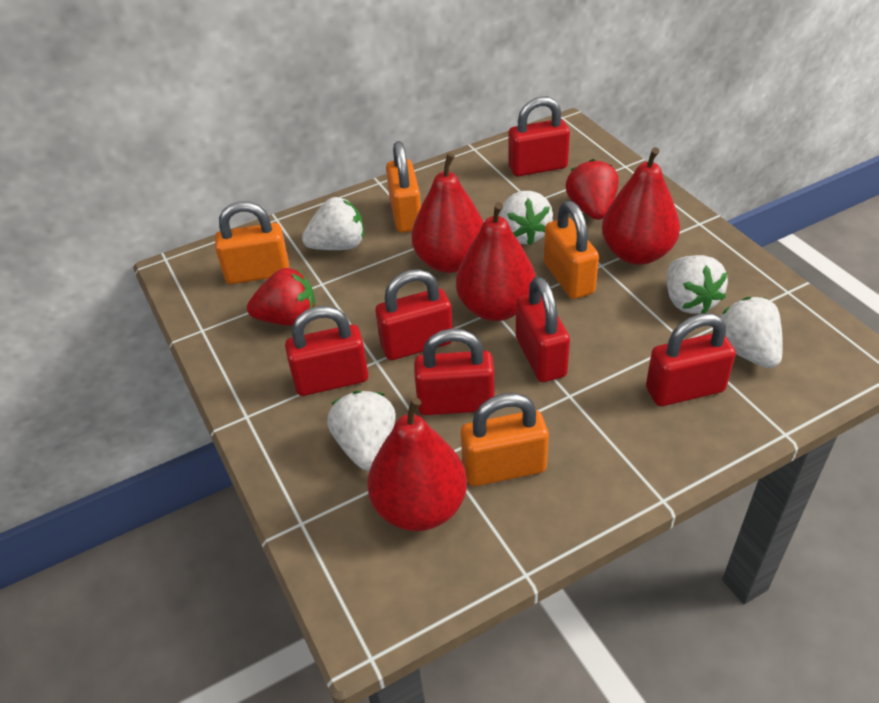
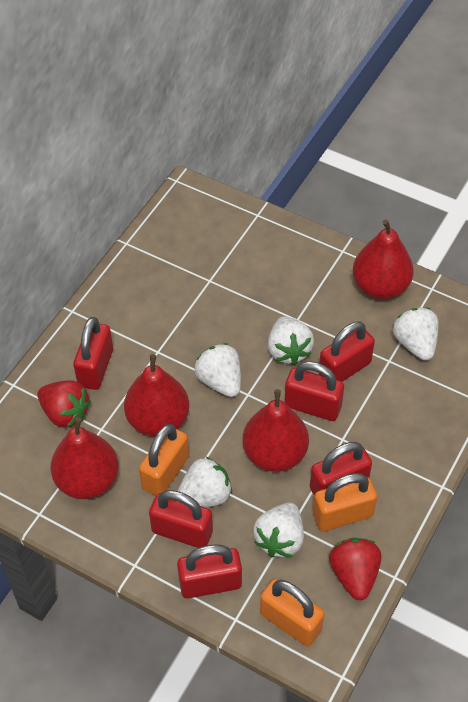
orange padlock: [215,201,289,284] [386,141,421,233] [461,393,549,486] [544,201,599,299] = 4 -> [139,424,189,496] [260,579,324,647] [313,473,377,532] = 3

